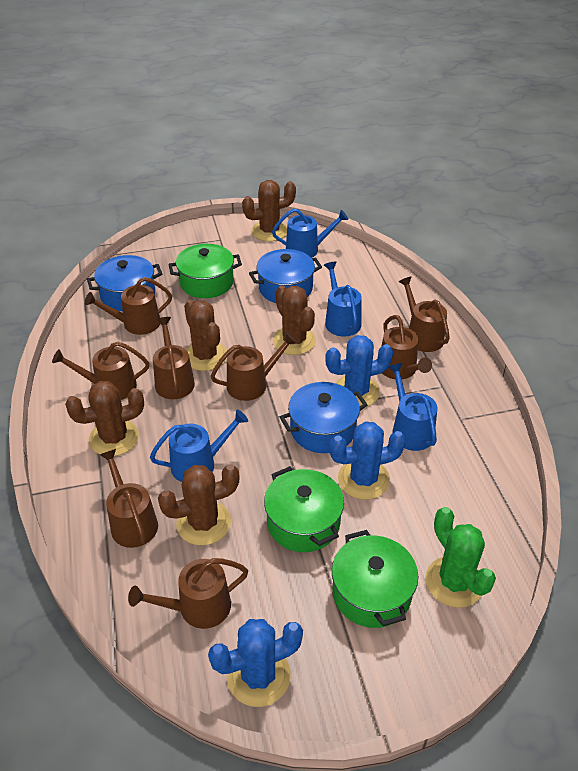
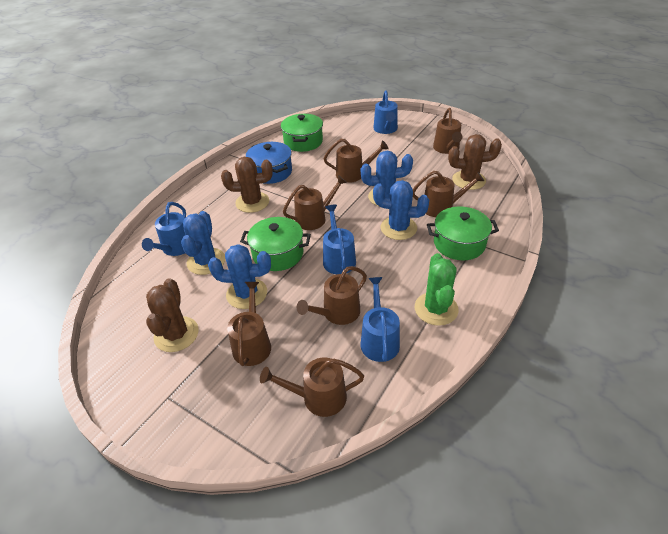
blue cactus: [208,619,303,707] [325,335,393,407] [329,421,406,500] = 3 -> [181,211,225,275] [208,244,271,309] [361,151,413,206] [373,180,429,240] = 4
blue pot: [87,255,162,311] [249,249,322,303] [280,382,367,453] = 3 -> [246,142,292,184] = 1
brown cactus: [65,381,144,456] [158,464,240,545] [184,300,227,371] [242,180,296,242] [273,285,316,355] = 5 -> [146,278,199,352] [221,157,273,213] [448,134,502,190] = 3
brown watering can: [52,342,149,400] [85,277,172,335] [100,449,158,548] [128,558,248,629] [153,317,195,399] [211,332,297,401] [381,315,432,379] [398,277,450,352] = 8 -> [227,282,271,366] [260,358,364,417] [283,175,347,230] [297,266,367,325] [324,139,389,183] [413,171,484,217] [433,108,462,154] = 7

